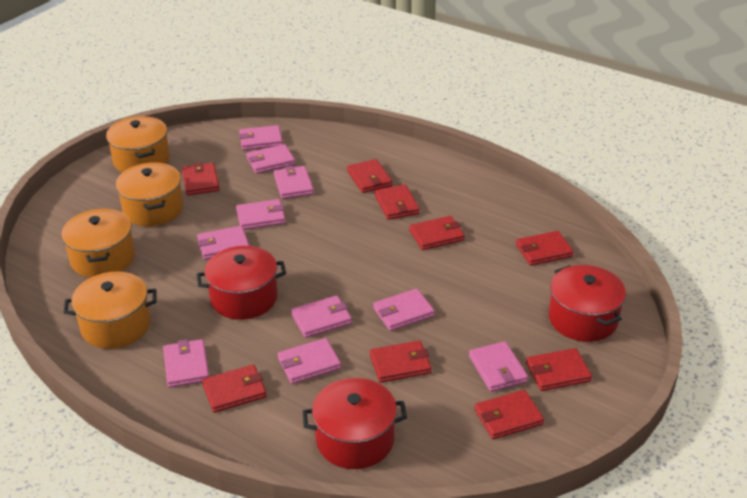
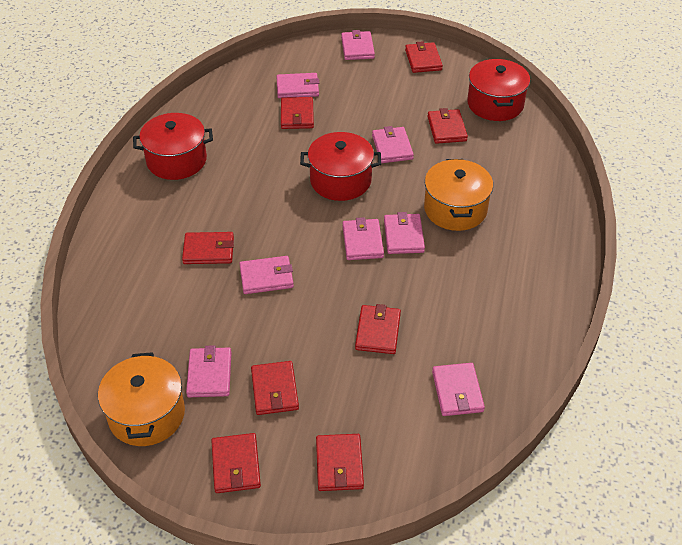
orange pot: [61,209,135,278] [64,271,157,349] [106,116,170,172] [116,162,183,226] = 4 -> [98,352,185,446] [424,159,493,231] = 2
pink wallet: [163,339,209,388] [197,226,249,260] [236,199,286,230] [239,125,283,150] [246,144,295,174] [274,166,314,199] [278,338,341,384] [291,295,352,338] [373,289,435,331] [469,341,528,392] = 10 -> [186,345,231,397] [239,256,294,294] [276,73,319,98] [341,30,375,60] [343,217,384,260] [372,126,414,163] [384,212,425,254] [432,363,485,416] = 8
red wallet: [182,162,220,195] [202,365,267,413] [347,159,392,193] [370,341,432,383] [375,184,420,220] [409,216,465,250] [475,390,544,439] [516,231,574,266] [526,348,592,391] = 9 -> [182,232,234,264] [211,433,261,493] [251,361,299,415] [281,97,314,129] [316,434,364,491] [355,304,401,354] [405,41,443,73] [427,108,468,144] = 8

